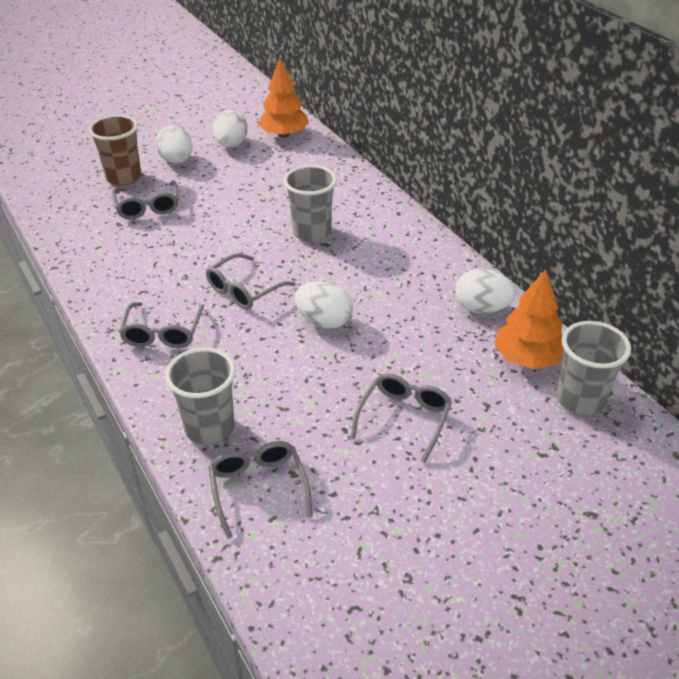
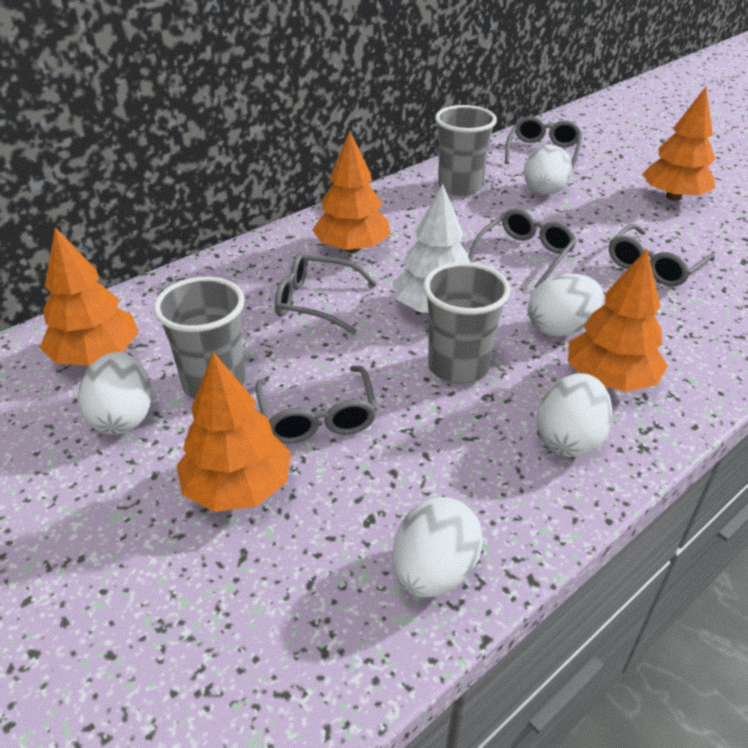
brown cup: [89,115,142,186] = 1 -> none = 0
orange tree: [258,58,309,138] [494,269,564,369] = 2 -> [40,227,139,366] [176,352,291,512] [312,131,390,253] [568,249,668,392] [642,87,715,201] = 5
white egg: [155,125,192,164] [213,110,248,148] [294,281,353,329] [455,269,516,314] = 4 -> [78,352,152,435] [392,497,483,597] [524,145,572,195] [528,274,603,337] [537,373,613,457] = 5
white tree: none = 0 -> [392,184,470,313] = 1

